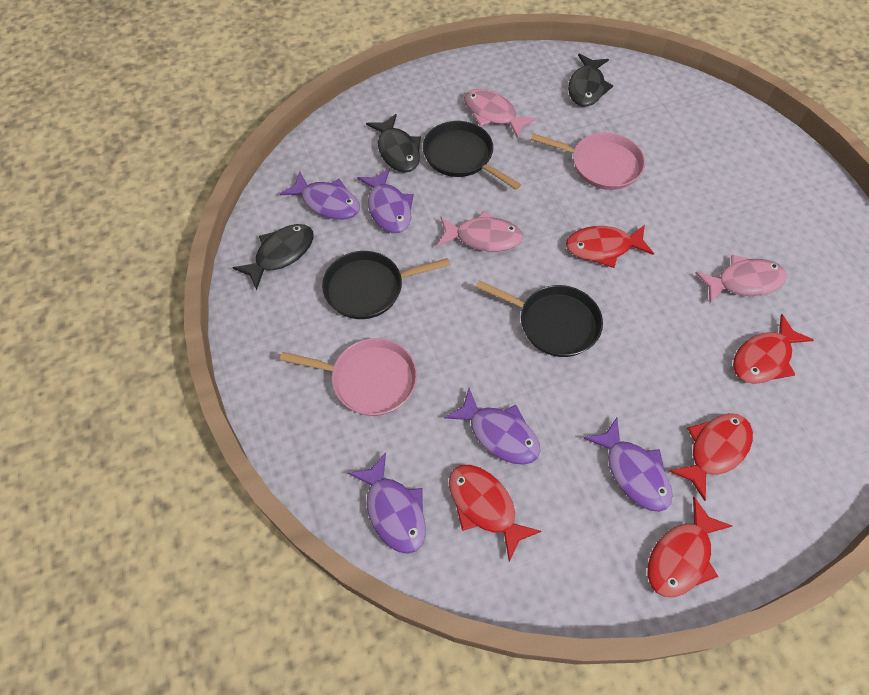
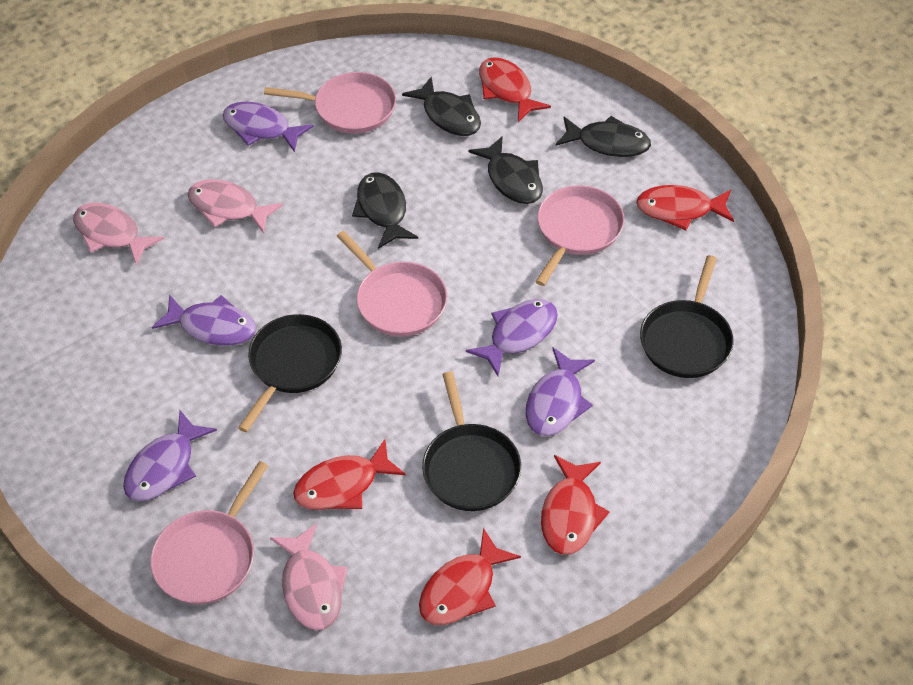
black fish: [232,224,314,291] [366,114,421,173] [568,54,614,107] = 3 -> [352,172,418,249] [402,76,481,136] [468,136,543,204] [556,116,651,157] = 4
pink pan: [280,338,417,416] [531,133,645,190] = 2 -> [150,461,268,604] [264,72,396,134] [337,231,447,337] [536,185,625,286] = 4

